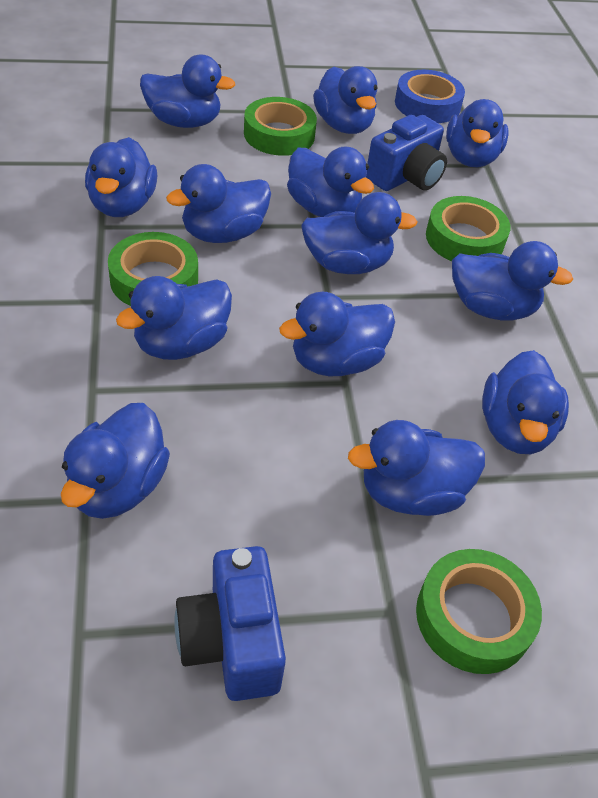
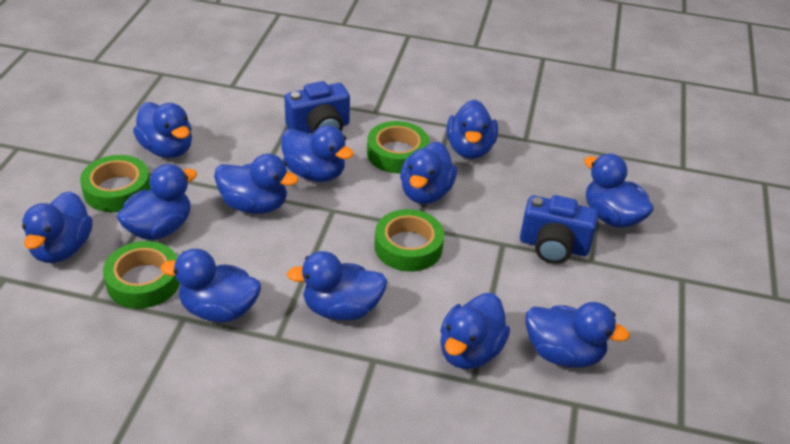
blue duck: [61,403,170,519] [85,137,157,217] [116,276,232,360] [140,55,235,128] [166,164,271,243] [279,292,395,376] [287,146,374,217] [301,192,417,274] [313,66,377,134] [348,420,485,516] [446,99,509,167] [452,241,573,321] [482,350,569,454] = 13 -> [22,191,93,263] [117,164,197,240] [133,102,192,158] [161,249,261,323] [214,153,298,214] [281,125,354,182] [287,251,387,321] [400,142,457,204] [440,293,510,369] [447,100,498,159] [525,302,630,368] [584,153,654,228] = 12
blue tape: [395,70,465,123] = 1 -> none = 0

